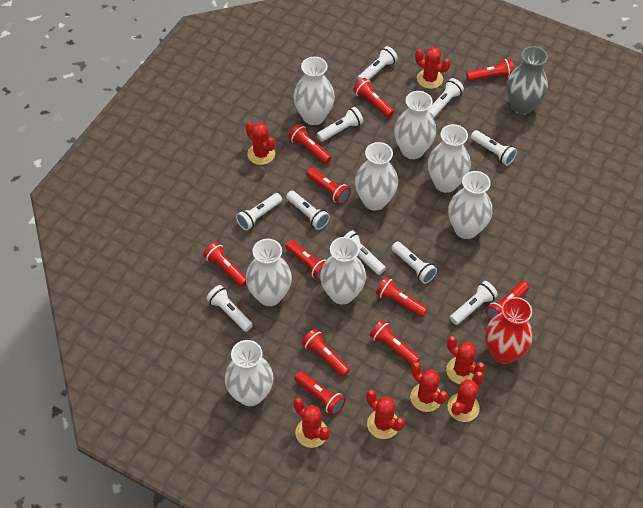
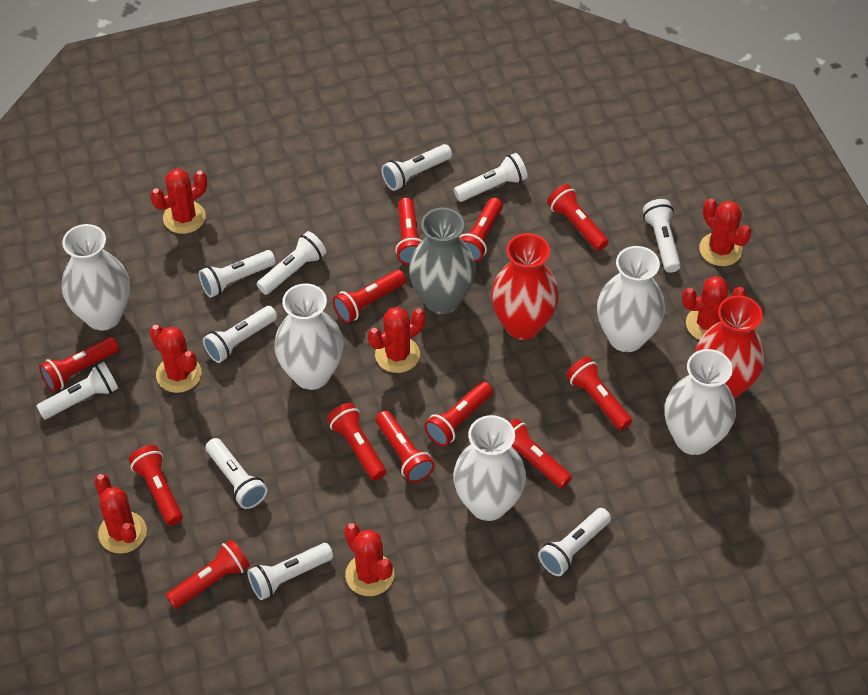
red flashlight: [203,242,246,287] [285,240,326,280] [288,124,332,164] [294,371,346,415] [301,329,350,377] [306,167,351,204] [353,78,394,118] [370,320,420,366] [376,277,428,317] [466,59,514,81] [486,281,529,319] = 11 -> [39,337,119,392] [129,445,183,526] [166,539,250,609] [327,403,386,481] [333,270,406,323] [376,410,435,483] [395,198,422,265] [424,381,493,446] [459,198,503,262] [510,418,572,488] [547,184,609,251] [566,357,632,430] = 12
red vase: [485,297,533,364] = 1 -> [491,233,559,340] [695,295,765,399] = 2
white vase: [225,340,274,406] [246,239,292,306] [293,57,335,125] [320,237,366,305] [355,142,398,211] [394,91,436,159] [428,124,471,193] [448,171,492,239] = 8 -> [62,224,130,330] [274,283,344,390] [453,415,526,521] [597,246,665,352] [665,349,736,455] = 5

